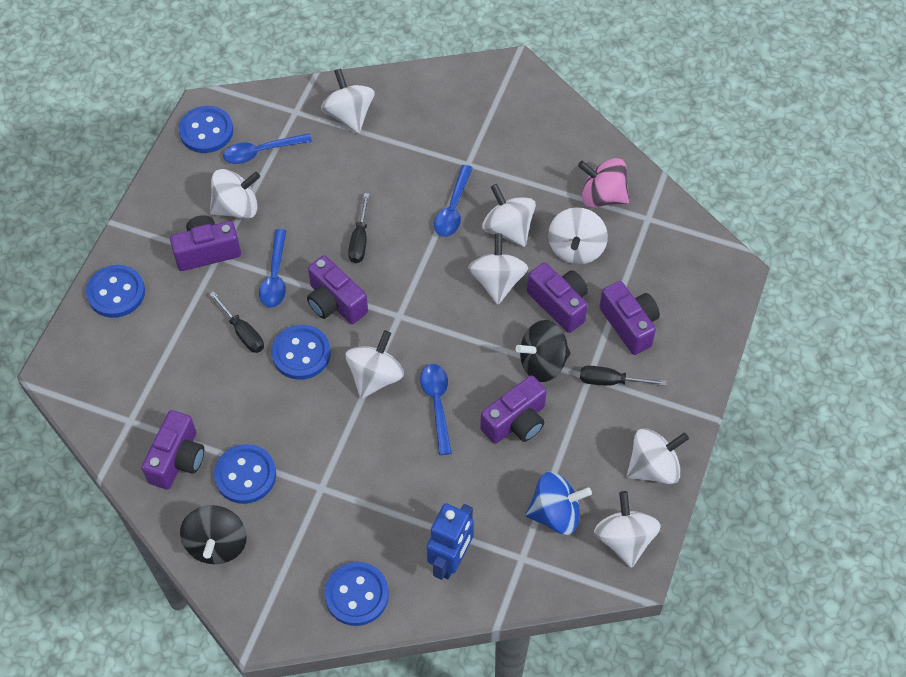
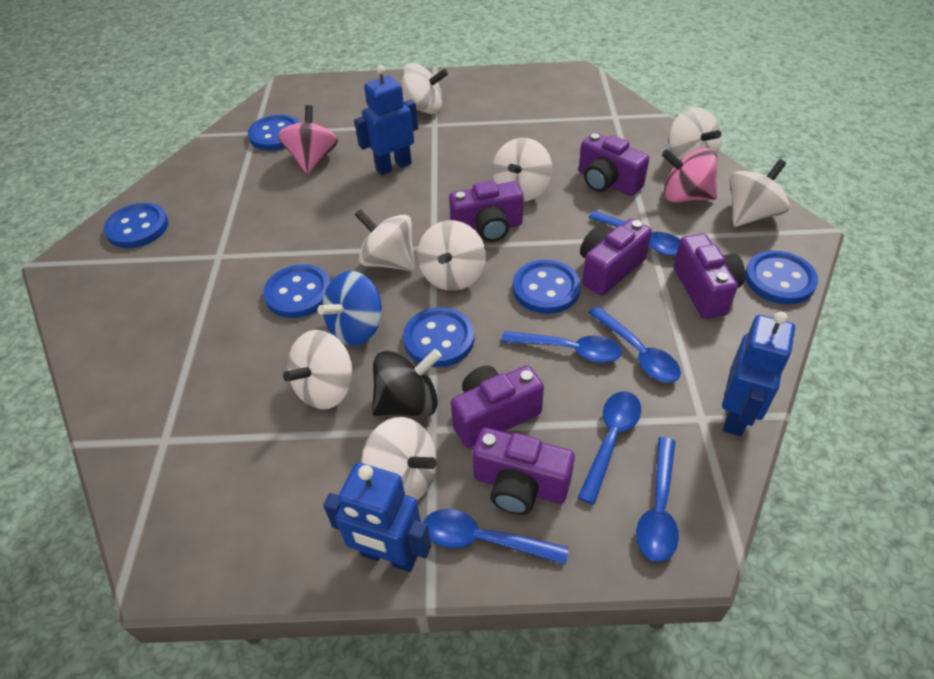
black screwdriver: [209,291,264,353] [348,193,369,263] [580,366,666,386] = 3 -> none = 0
black spinning top: [180,505,247,564] [515,320,571,382] = 2 -> [372,349,442,417] = 1
blue button: [86,265,145,318] [179,106,233,153] [214,444,276,504] [271,325,331,380] [324,562,389,626] = 5 -> [104,203,168,248] [248,115,300,151] [263,264,330,318] [403,307,474,367] [513,260,581,314] [745,251,818,304] = 6
blue robot: [427,503,474,580] = 1 -> [323,463,431,572] [354,65,418,175] [722,311,795,436] = 3
blue spoon: [223,133,312,164] [259,229,287,308] [420,364,452,455] [434,165,473,237] = 4 -> [423,509,568,565] [501,331,622,363] [578,391,641,505] [588,306,681,383] [589,211,680,256] [636,437,679,562] = 6
pink spinning top: [578,158,629,208] = 1 -> [278,105,338,174] [662,148,717,202] = 2

